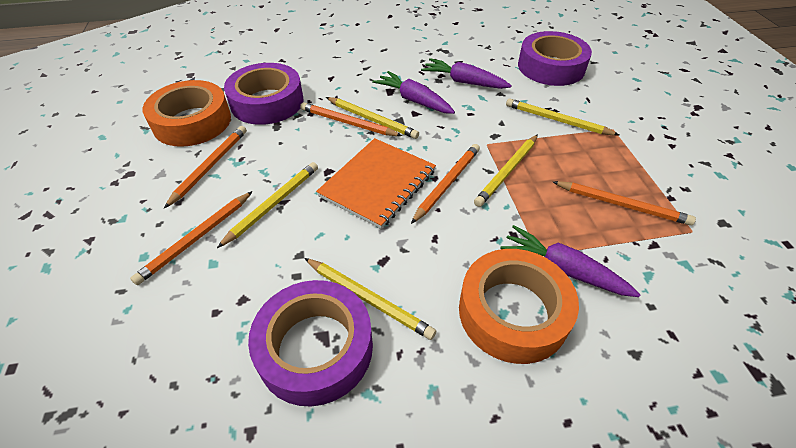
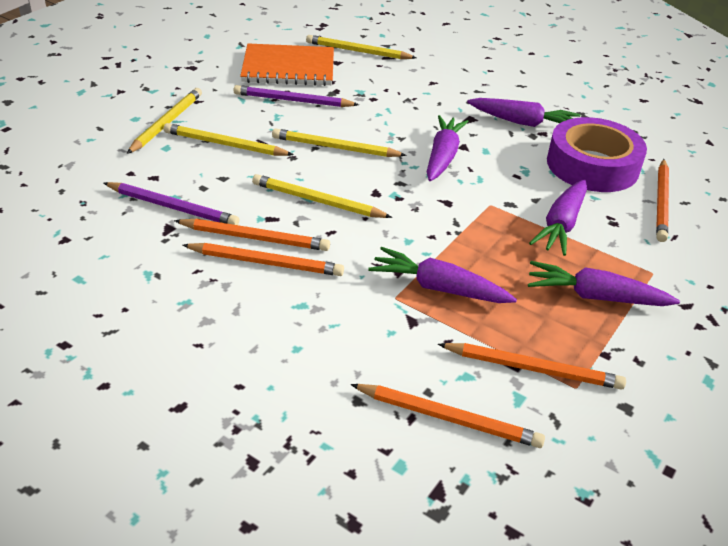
orange tape: [143,80,231,147] [459,249,579,364] = 2 -> none = 0
purple carrot: [372,71,455,114] [421,58,512,89] [501,225,641,297] = 3 -> [368,247,517,303] [427,115,469,181] [467,98,580,127] [528,261,680,306] [529,179,587,256] = 5
purple pencil: none = 0 -> [104,182,240,225] [233,85,359,107] = 2
purple tape: [224,63,304,125] [248,280,373,406] [518,31,592,86] = 3 -> [547,117,647,192] = 1

